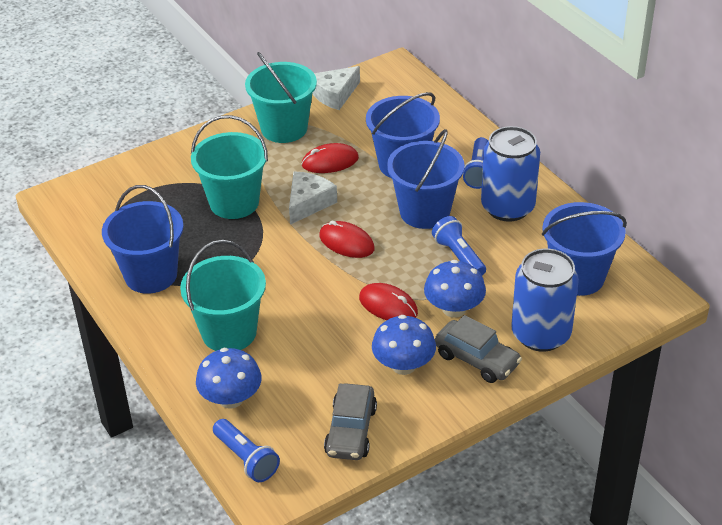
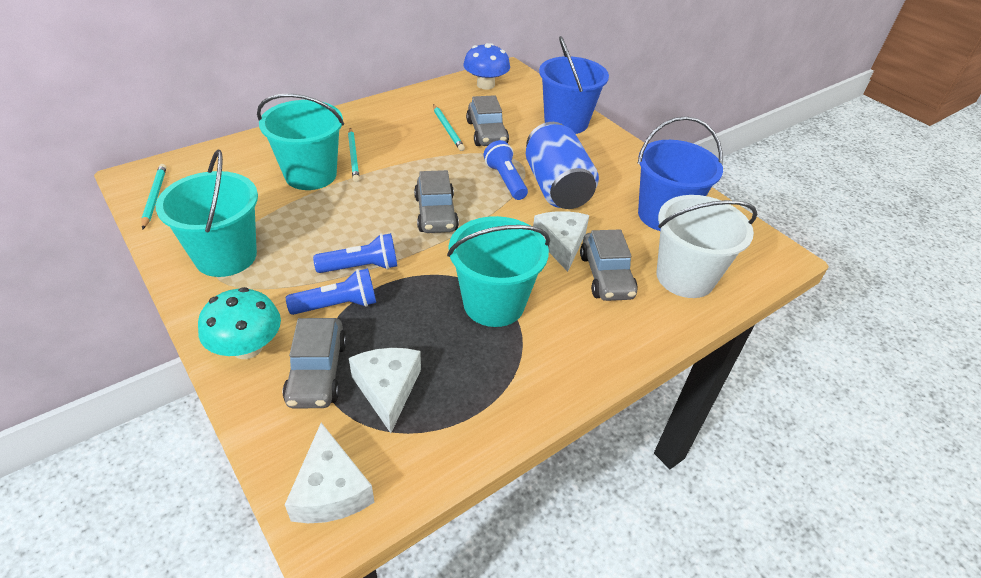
blue bucket: [102,185,184,294] [366,92,440,178] [387,129,465,229] [542,202,627,296] = 4 -> [539,36,609,134] [637,116,723,231] = 2
blue can: [481,126,540,222] [511,249,579,352] = 2 -> [526,122,599,209] = 1
blue mushroom: [196,348,262,409] [372,315,436,375] [424,260,486,318] = 3 -> [463,43,510,90] = 1
grey car: [324,383,377,460] [435,315,522,383] = 2 -> [283,318,347,408] [414,170,459,233] [466,95,509,146] [580,230,638,301] = 4
red mouse: [302,143,359,173] [319,221,375,258] [359,283,418,320] = 3 -> none = 0
turquoise mushroom: none = 0 -> [198,287,281,359] = 1
turquoise pencil: none = 0 -> [141,164,167,230] [348,128,360,182] [433,104,465,151] = 3
white bucket: none = 0 -> [657,195,757,298] = 1
white cheese: [289,171,337,225] [312,66,360,110] = 2 -> [285,423,375,523] [349,348,421,433] [533,211,589,272] = 3

